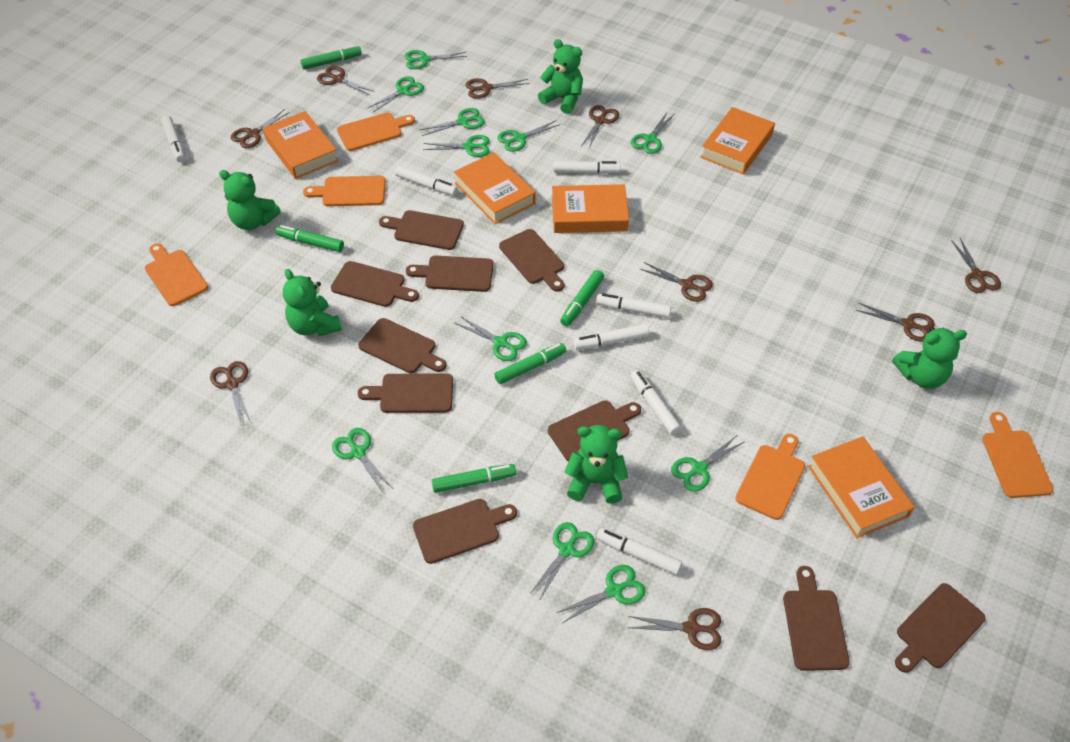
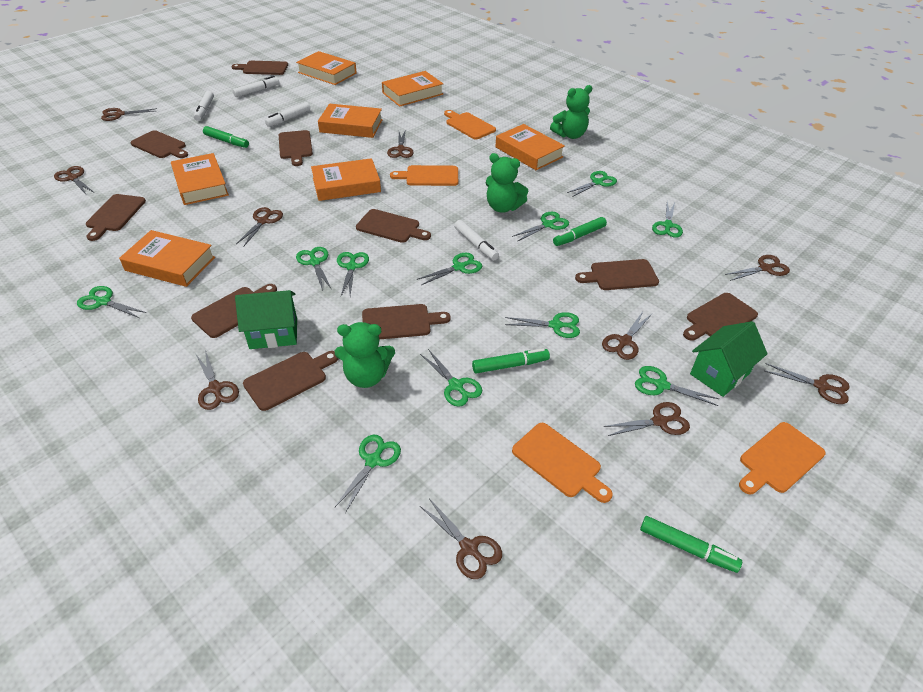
brown scissors: [210,361,251,425] [231,110,290,148] [317,66,375,95] [466,78,530,99] [581,105,619,149] [628,608,721,650] [640,262,713,302] [856,303,935,342] [951,238,1001,293] = 9 -> [54,166,93,194] [101,108,157,121] [196,350,239,410] [236,207,283,246] [387,130,414,158] [420,498,502,579] [602,312,652,360] [604,402,690,436] [725,255,790,281] [765,363,850,404] = 10
green house: none = 0 -> [235,290,297,349] [690,321,768,397] = 2
green marker: [276,225,344,252] [301,45,362,70] [432,464,516,493] [494,343,566,384] [560,270,604,326] = 5 -> [203,126,249,148] [472,348,550,373] [553,217,607,246] [640,516,742,573] = 4
green teddy bear: [219,170,281,230] [283,269,342,336] [538,39,583,114] [565,425,628,504] [892,327,967,389] = 5 -> [335,322,395,388] [486,153,528,213] [550,85,592,139] = 3
orange book: [263,111,339,179] [454,152,536,224] [552,184,629,233] [700,107,775,175] [808,436,914,538] = 5 -> [119,230,215,287] [171,153,229,205] [296,51,357,85] [311,158,381,201] [318,104,383,138] [382,71,443,107] [495,124,565,170] = 7
orange cutting board: [145,243,208,306] [303,176,386,206] [337,113,415,151] [736,434,805,520] [982,412,1053,498] = 5 -> [390,165,458,186] [444,110,496,139] [512,423,613,503] [739,422,826,494] = 4
white marker: [161,115,186,162] [395,165,458,196] [553,161,621,174] [573,324,649,350] [596,293,671,318] [597,528,682,575] [630,370,682,435] = 7 -> [194,91,214,121] [232,76,279,97] [265,102,310,127] [454,220,499,260] = 4

